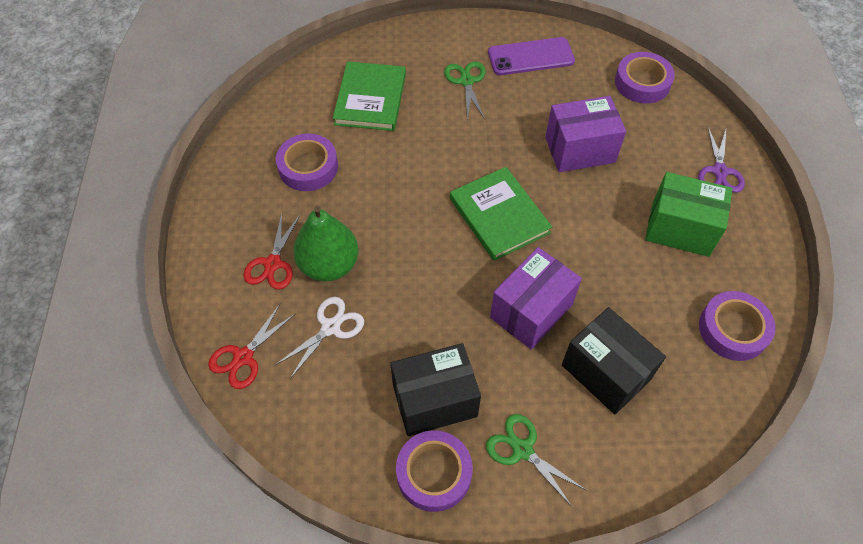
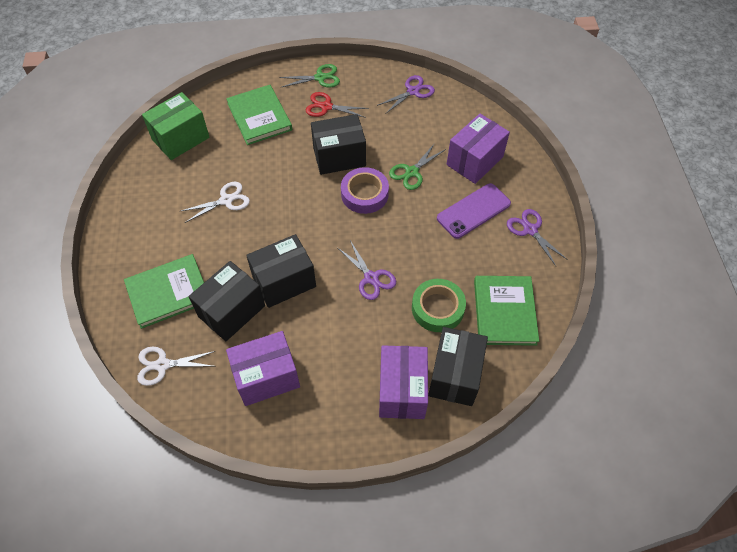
black box: [390,343,481,436] [562,307,666,414] = 2 -> [189,261,265,341] [246,234,316,308] [311,114,366,175] [428,327,488,406] = 4
green book: [333,61,406,131] [450,167,552,261] = 2 -> [124,254,204,329] [226,85,292,145] [474,276,539,346] = 3
green pear: [293,206,359,281] = 1 -> none = 0
green tape: none = 0 -> [412,279,466,332] = 1
purple box: [490,247,582,350] [545,96,626,172] = 2 -> [226,331,300,406] [379,345,428,419] [447,114,510,184] = 3
purple scissors: [698,127,745,193] = 1 -> [338,240,396,300] [377,75,435,114] [507,209,568,266] = 3
purple tape: [276,134,338,191] [396,430,473,512] [615,52,675,104] [699,291,776,361] = 4 -> [341,167,389,214] = 1
red scissors: [208,304,296,389] [244,214,300,289] = 2 -> [306,92,369,118] = 1
white scissors: [275,297,364,379] = 1 -> [137,347,215,386] [181,182,250,223] = 2

